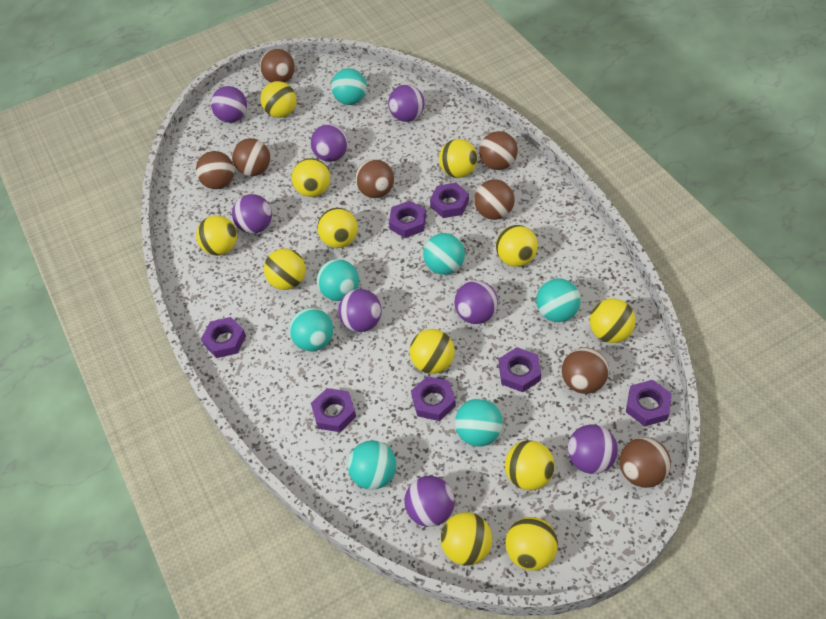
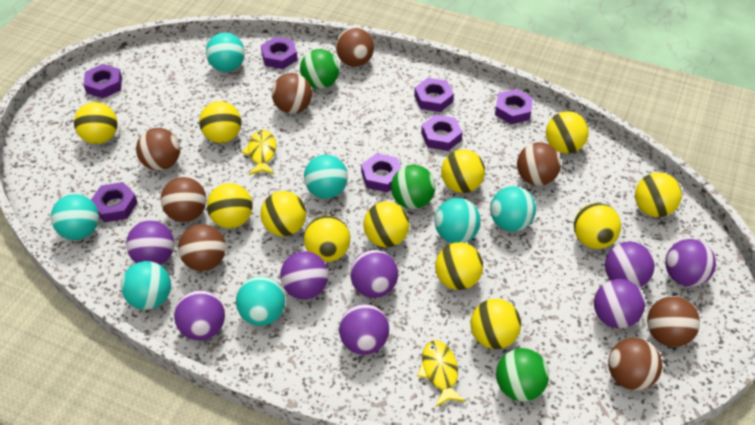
green ball: none = 0 -> [300,49,339,89] [391,165,435,209] [496,348,549,401] = 3
yellow fish: none = 0 -> [242,130,276,175] [417,340,466,407] = 2

